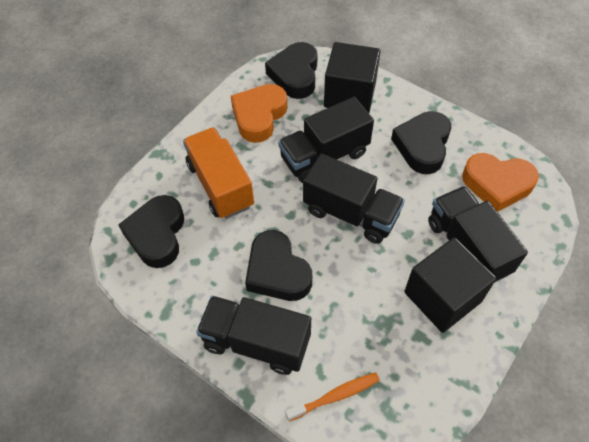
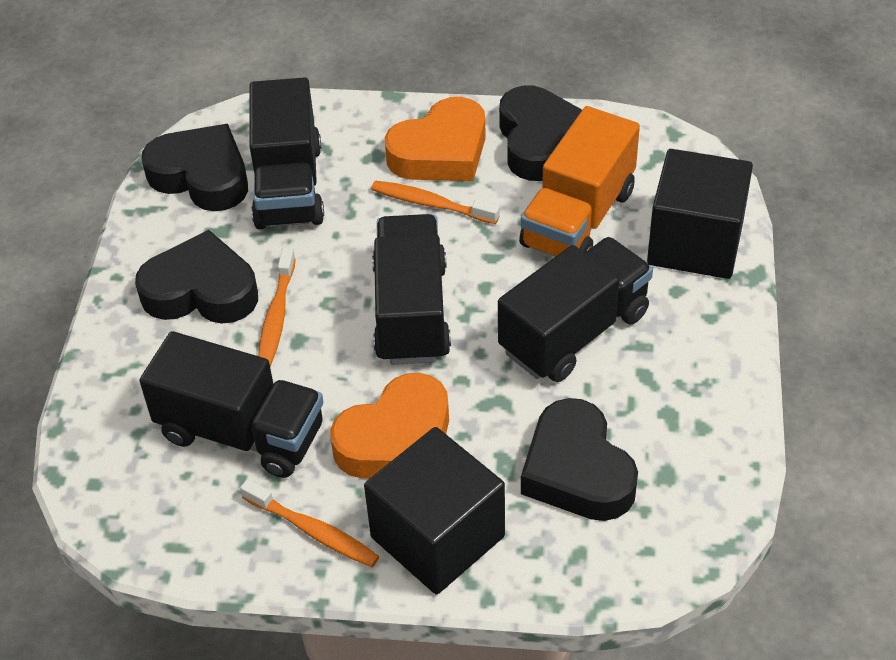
orange toothbrush: [285,372,380,422] = 1 -> [240,479,379,567] [258,248,296,366] [371,180,500,224] = 3

